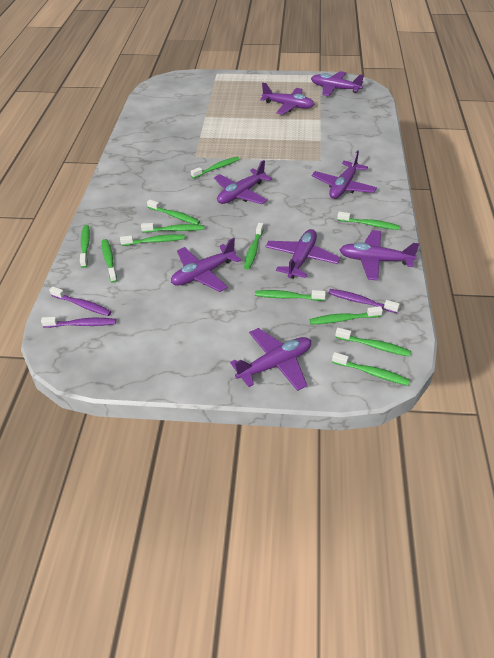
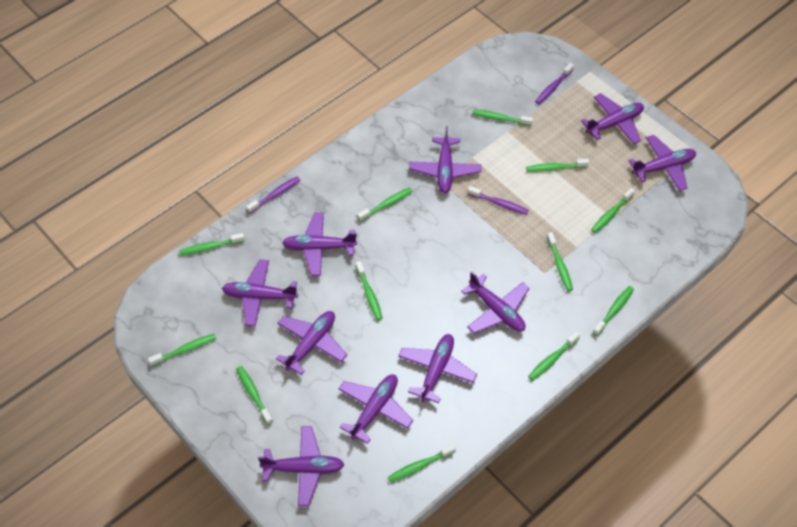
purple plane: [171,238,241,292] [214,160,272,204] [230,328,311,391] [260,83,315,115] [265,229,340,279] [311,71,364,96] [312,150,377,199] [339,230,419,281] = 8 -> [222,260,298,327] [258,426,344,506] [276,311,347,375] [283,213,357,276] [338,374,413,444] [398,334,477,403] [409,126,481,193] [461,271,530,334] [581,93,644,144] [629,135,696,191] = 10

